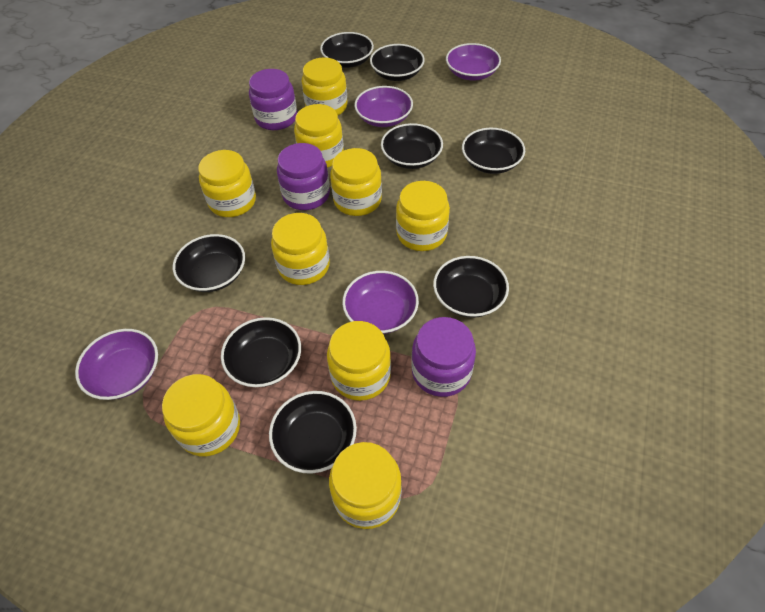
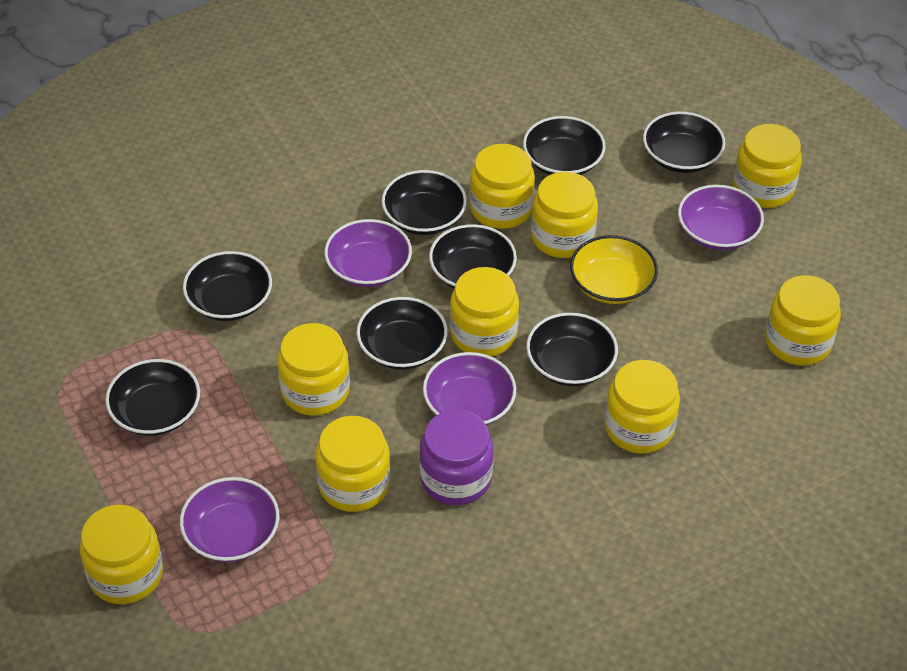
purple jar: [249,69,297,130] [277,143,330,210] [411,317,476,397] = 3 -> [419,410,494,505] = 1
yellow bowl: none = 0 -> [570,235,658,304] = 1

